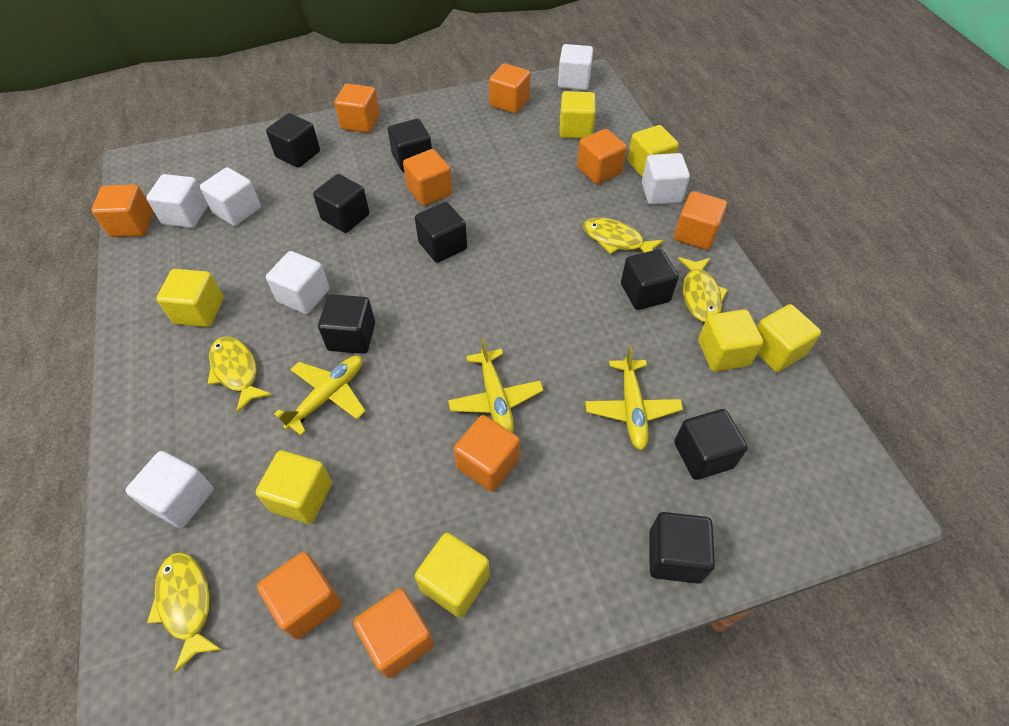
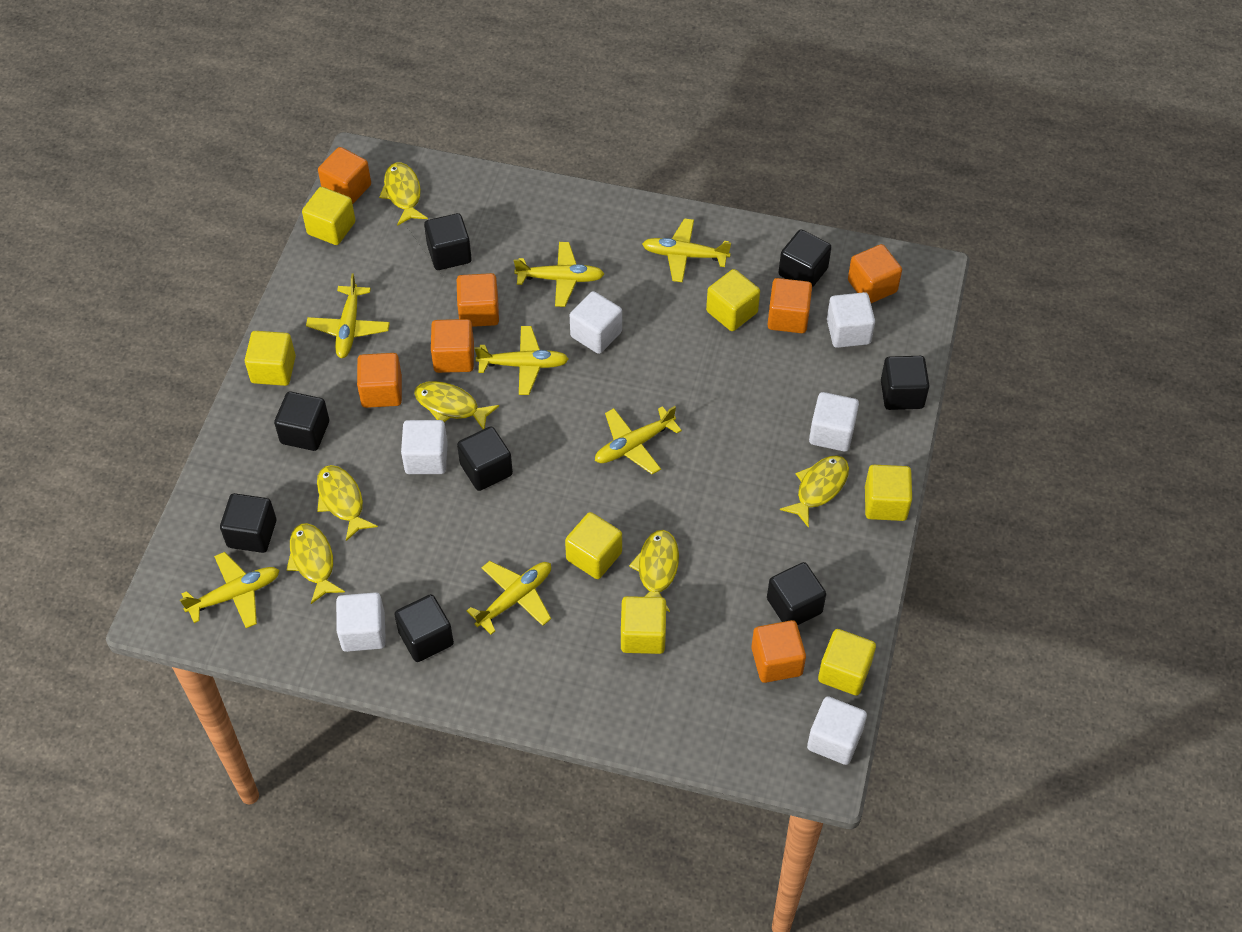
orange cube: [91,184,153,237] [257,552,342,639] [335,84,380,133] [353,588,434,678] [403,149,452,206] [454,415,520,492] [489,63,531,114] [577,129,627,184] [674,191,727,250] = 9 -> [318,147,371,204] [357,353,402,408] [431,319,474,373] [457,273,499,327] [751,620,806,683] [767,278,812,333] [848,244,902,303] = 7
yellow fish: [147,552,222,673] [208,336,272,413] [583,218,664,254] [678,257,728,322] = 4 -> [286,523,345,604] [317,465,378,541] [379,162,428,226] [414,381,499,429] [629,530,679,612] [780,455,849,528] = 6
yellow plane: [274,355,365,436] [448,338,544,433] [585,346,683,450] = 3 -> [180,552,280,628] [306,274,390,358] [467,561,551,635] [475,326,569,395] [514,242,604,307] [595,406,682,474] [642,218,731,282] = 7

